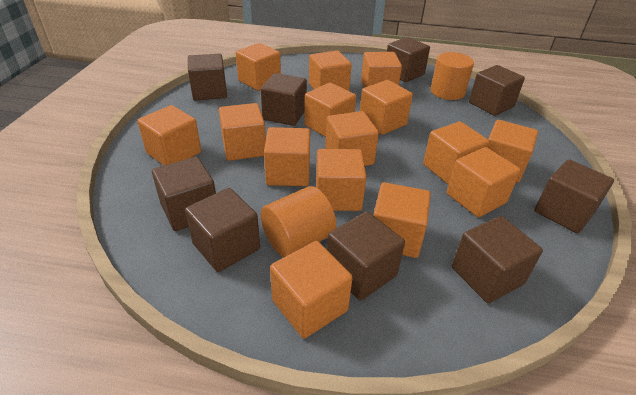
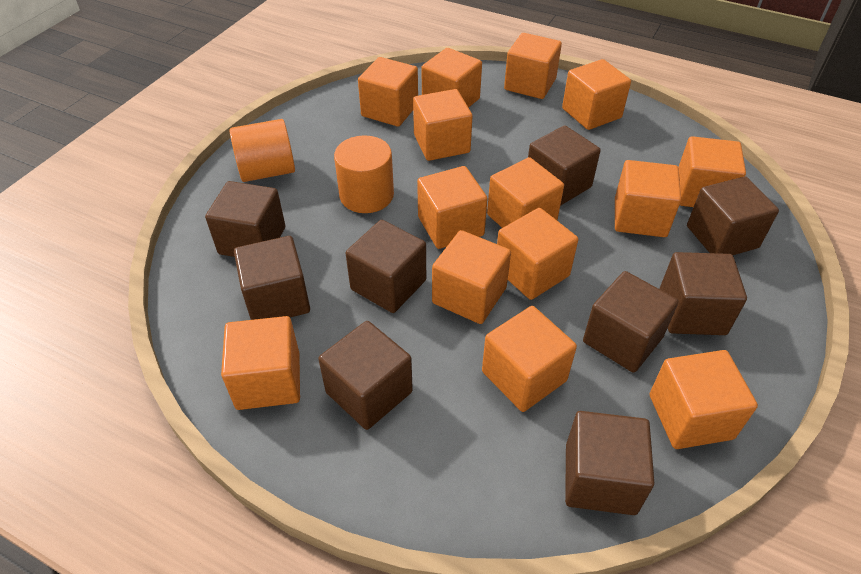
orange cube: [137,105,201,165] [219,103,266,161] [236,43,281,91] [264,127,310,186] [270,241,353,339] [304,82,356,137] [309,51,352,91] [316,149,366,211] [325,111,379,166] [360,80,413,135] [361,52,402,88] [373,182,431,258] [423,122,490,185] [447,147,521,217] [488,120,538,183] = 15 -> [221,316,300,410] [358,57,418,127] [413,89,472,161] [417,166,488,249] [421,48,482,108] [432,230,511,324] [482,306,577,412] [487,157,564,228] [497,208,578,300] [504,33,562,99] [562,59,631,130] [615,160,681,237] [650,350,758,449] [678,136,746,207] = 14

